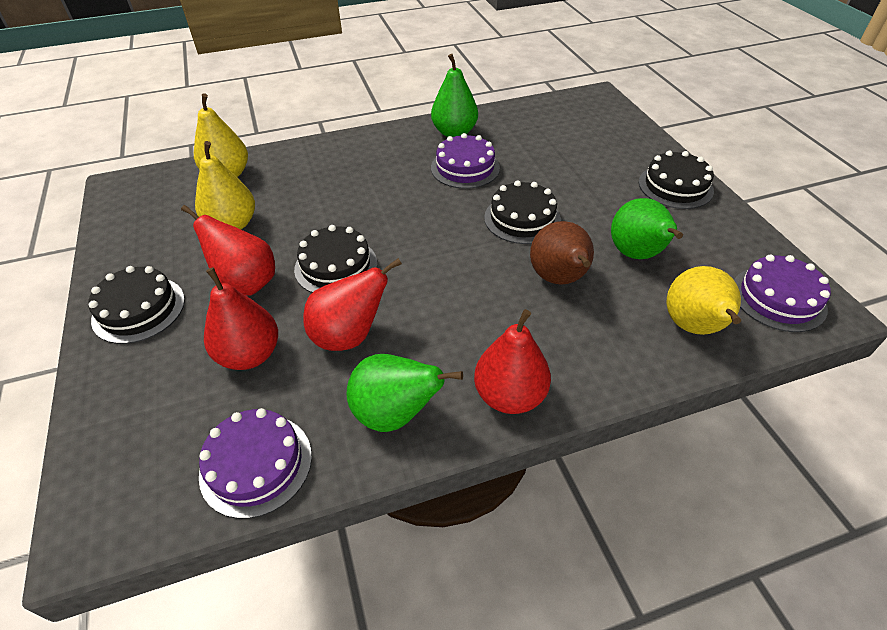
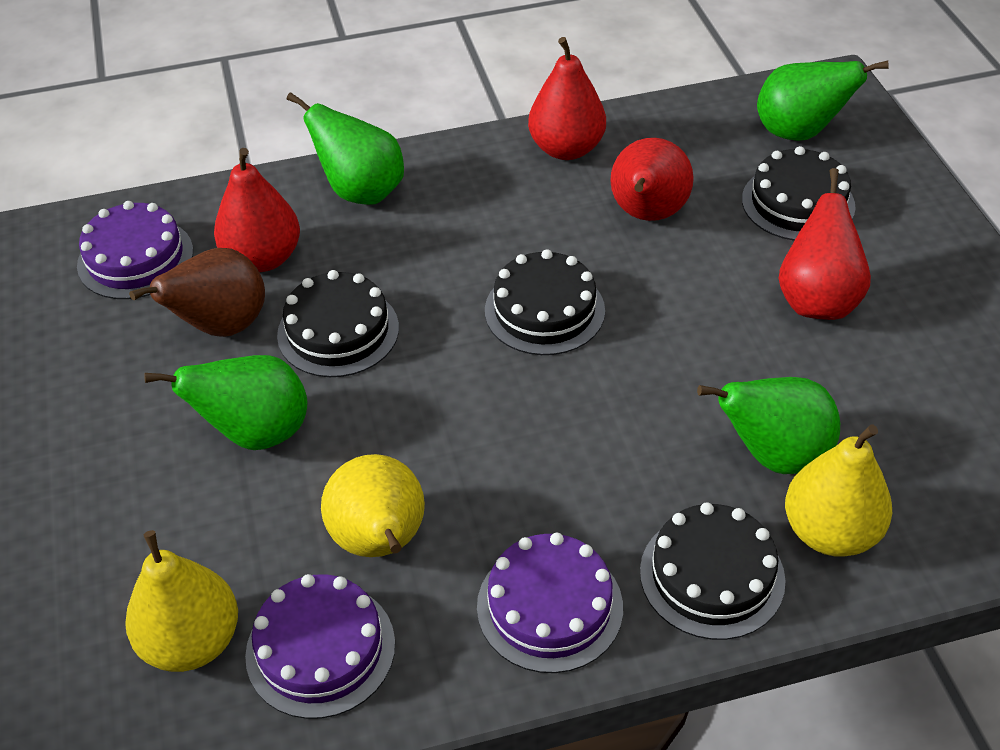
green pear: [347,354,463,432] [431,54,478,137] [611,198,683,259] = 3 -> [144,355,307,450] [287,92,404,205] [697,377,840,474] [757,61,889,141] = 4

